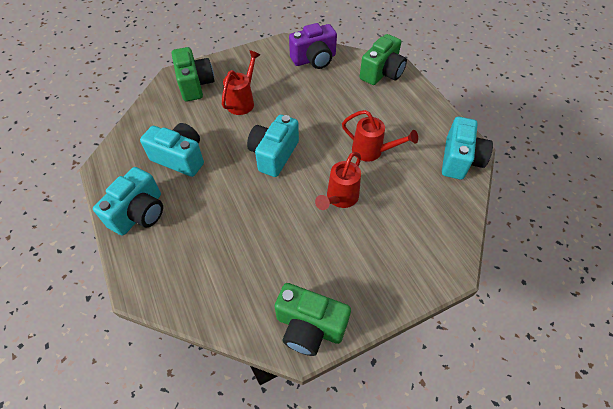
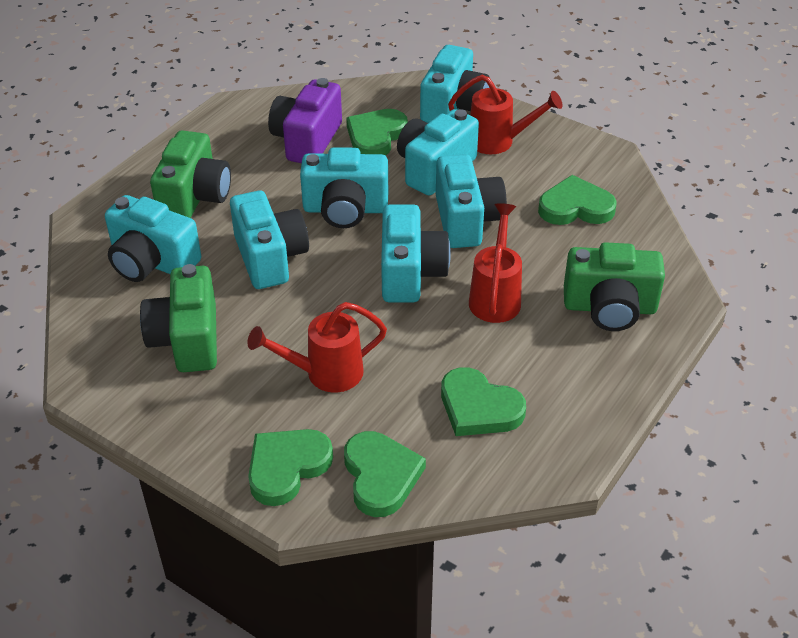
green heart: none = 0 -> [248,429,333,506] [344,431,426,517] [346,109,408,156] [441,367,526,436] [538,175,616,225] = 5
turquoise camera: [93,167,163,236] [140,123,204,177] [247,115,299,177] [442,117,493,180] = 4 -> [105,195,201,282] [230,191,309,289] [300,147,388,228] [381,204,451,302] [397,109,479,196] [420,45,490,123] [436,154,507,248] = 7

